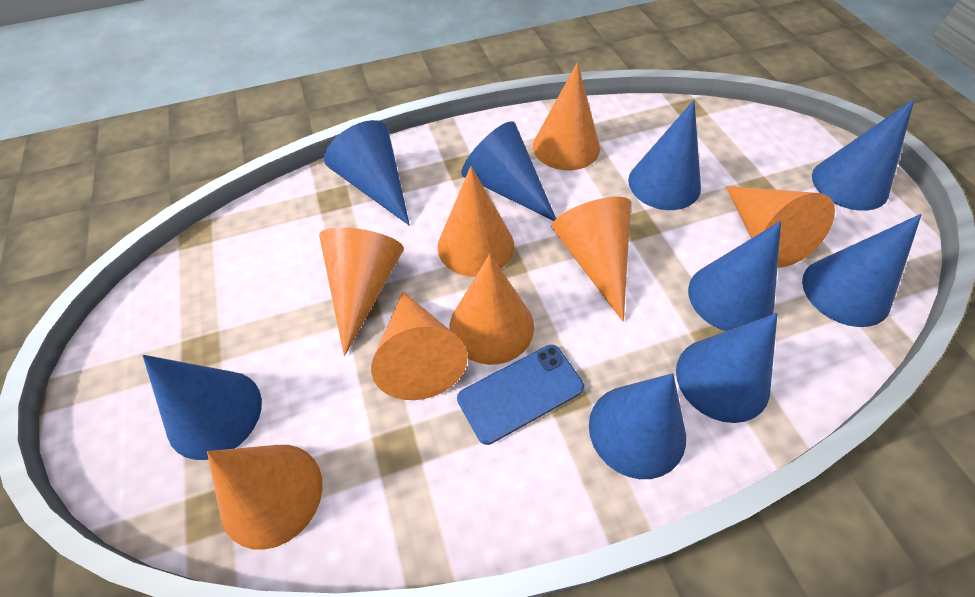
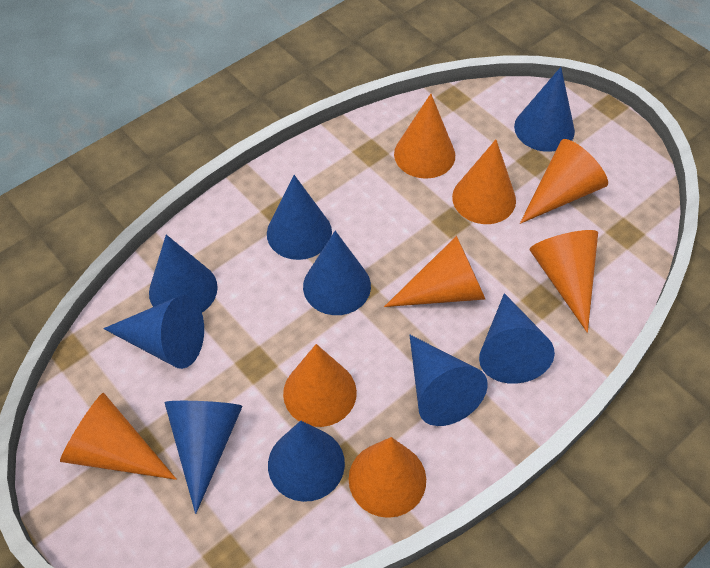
blue phone: [457,345,584,445] = 1 -> none = 0

